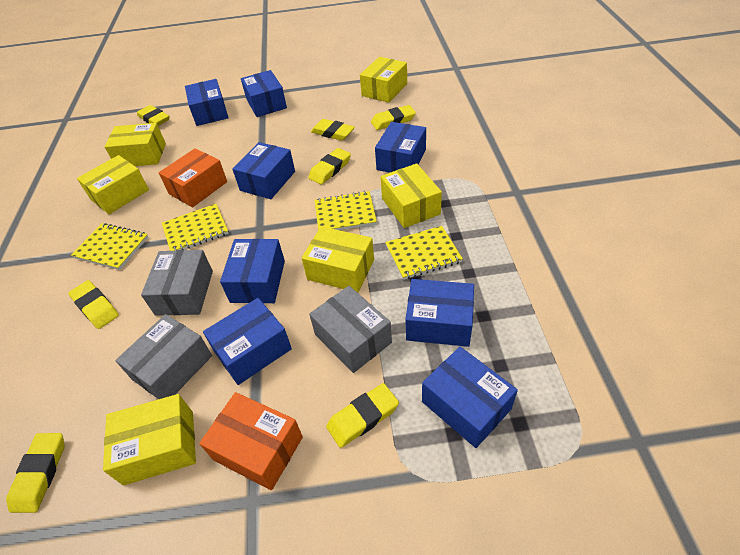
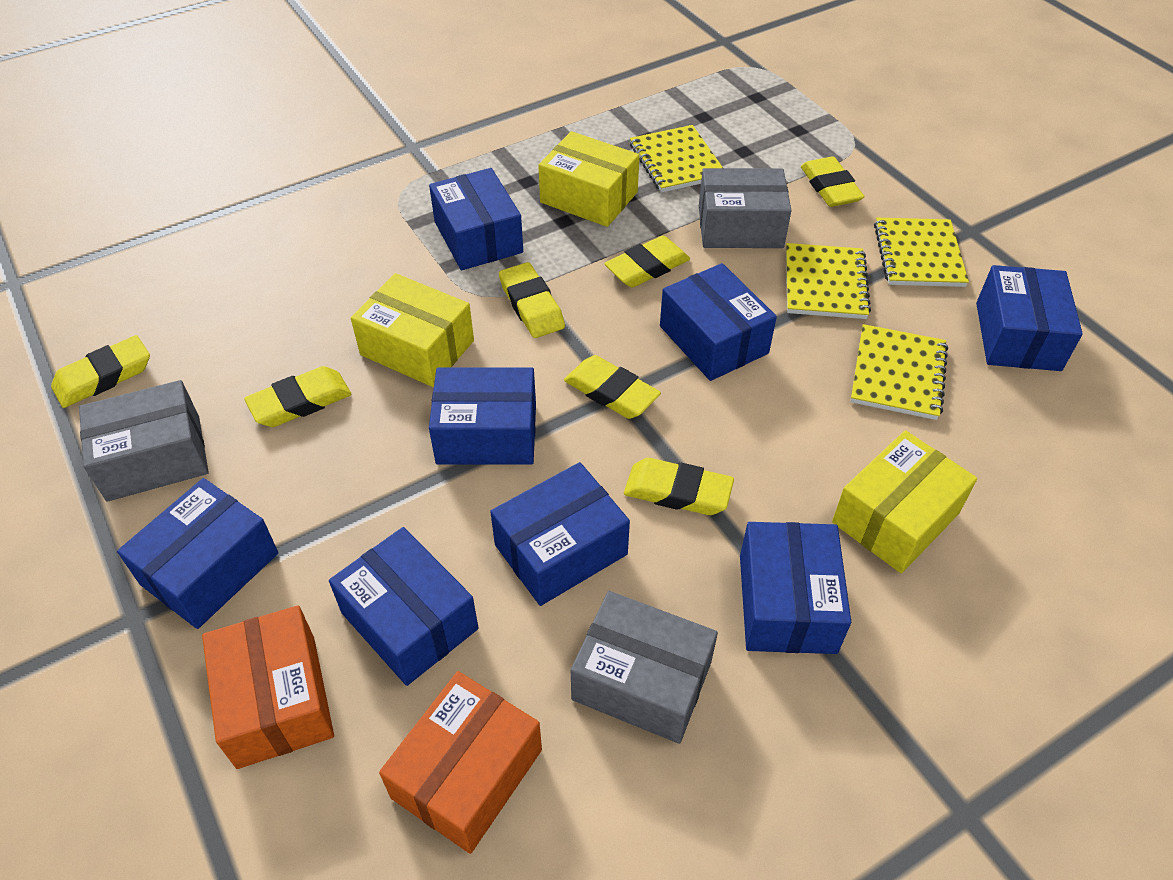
yellow box: [77,155,149,214] [103,394,196,486] [104,123,166,166] [302,226,374,293] [360,57,407,103] [381,163,442,228] = 6 -> [351,273,474,387] [538,131,640,227] [832,430,977,573] = 3

